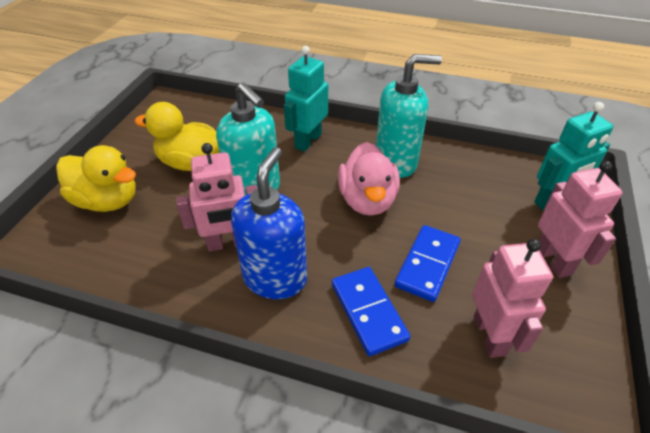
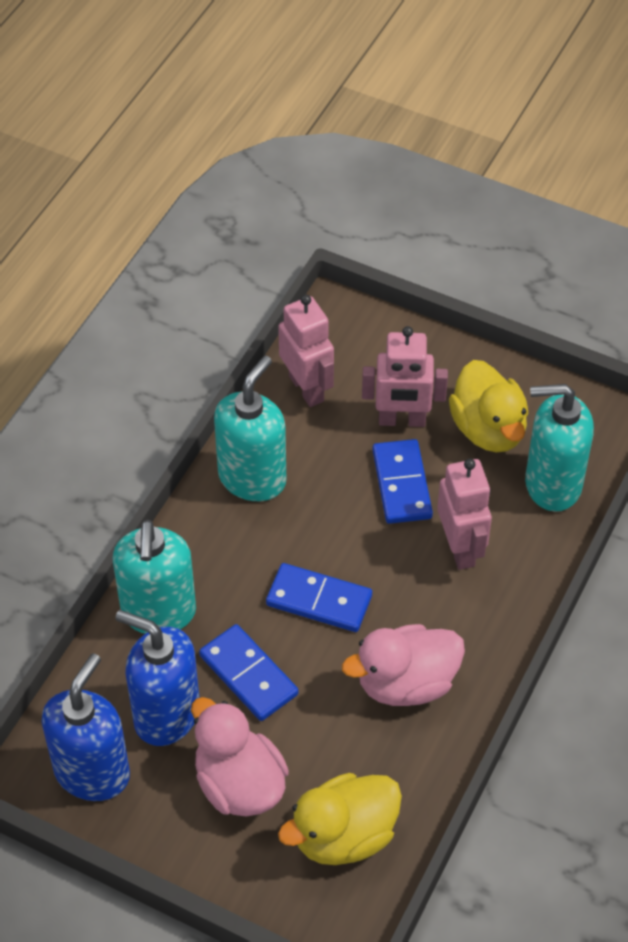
blue domino: [332,267,410,356] [395,225,461,302] = 2 -> [199,624,299,721] [266,563,372,632] [372,439,433,524] = 3
blue soap dispenser: [231,147,307,299] = 1 -> [42,653,130,801] [115,610,200,746] = 2
pink duck: [338,142,400,216] = 1 -> [191,697,289,817] [342,624,465,706] = 2
turquoise robot: [284,46,328,152] [534,102,613,210] = 2 -> none = 0
turquoise soap dispenser: [216,82,280,196] [376,54,442,178] = 2 -> [113,520,196,634] [214,356,286,501] [525,384,594,512] = 3

